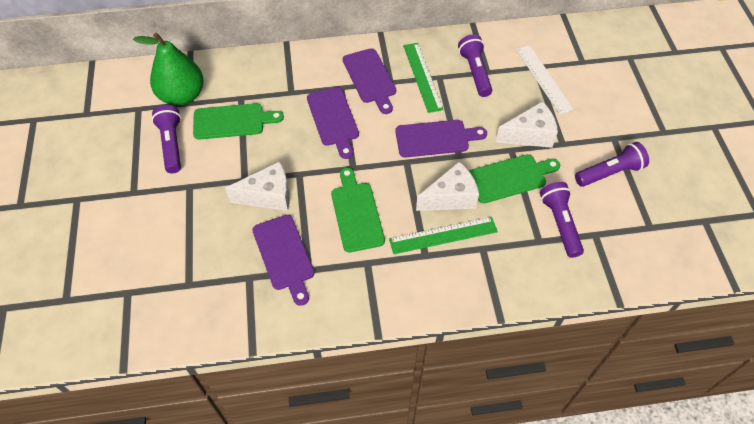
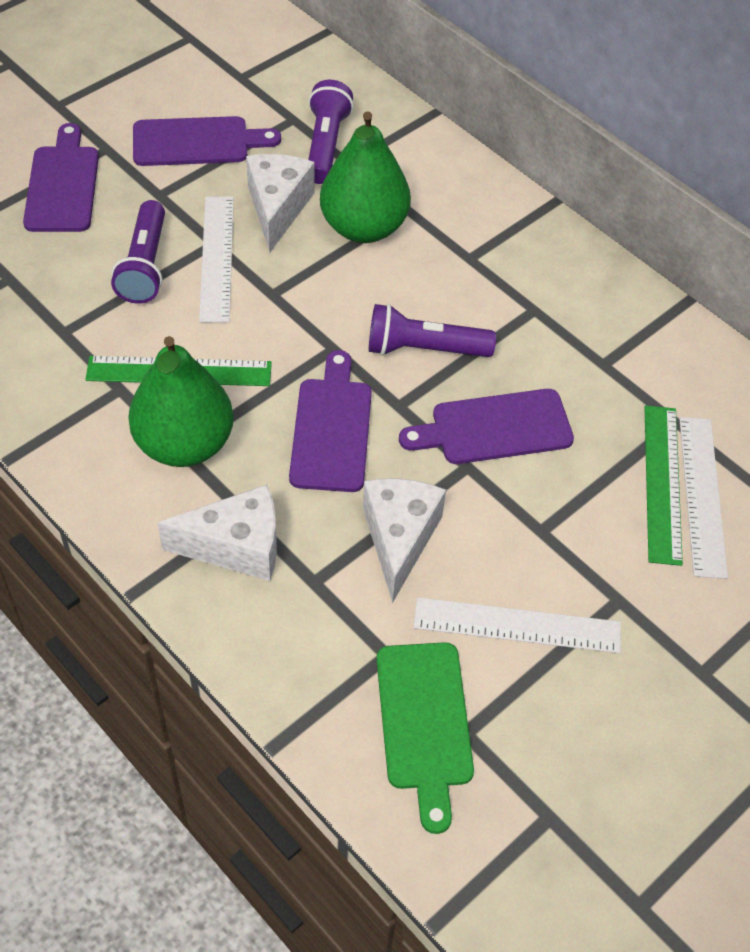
green cutting board: [193,103,284,140] [331,168,385,252] [469,154,560,203] = 3 -> [376,642,474,834] = 1
green pear: [133,33,204,106] = 1 -> [128,336,233,467] [320,111,411,243] = 2
purple flashlight: [152,105,181,173] [458,35,492,97] [540,182,584,258] [575,142,649,187] = 4 -> [111,200,165,304] [308,80,354,184] [369,304,496,357] = 3
white ruler: [516,45,574,114] = 1 -> [199,197,234,322] [414,597,621,653] [679,417,728,579] = 3

